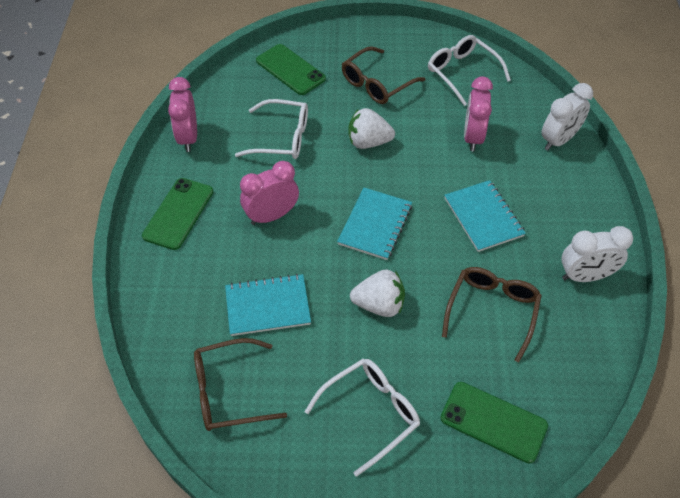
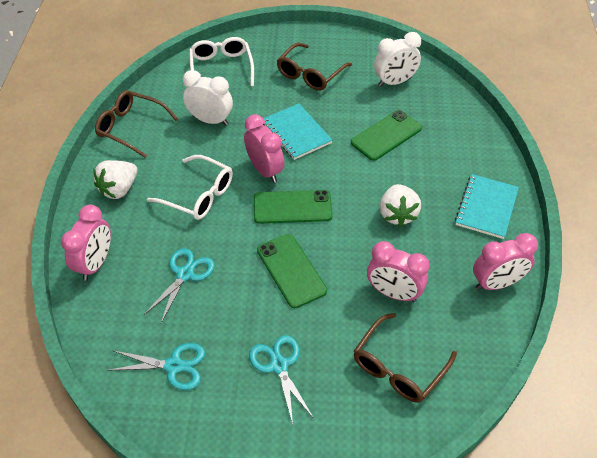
pink clock: [168,77,197,152] [240,161,299,225] [464,77,493,151] = 3 -> [61,205,111,281] [244,114,284,183] [367,241,430,302] [473,233,538,290] = 4
turquoise notebook: [225,274,311,336] [337,188,412,260] [444,180,526,252] = 3 -> [263,103,332,160] [455,174,519,239] = 2
turquoise scissors: none = 0 -> [107,343,205,390] [144,248,215,323] [249,335,313,424] = 3
white glasses: [235,99,308,159] [305,358,420,477] [428,35,511,106] = 3 -> [147,155,233,220] [189,37,254,86] = 2

